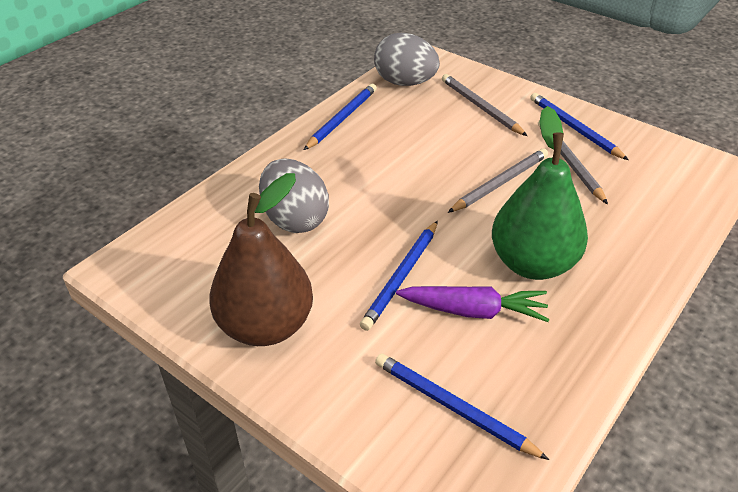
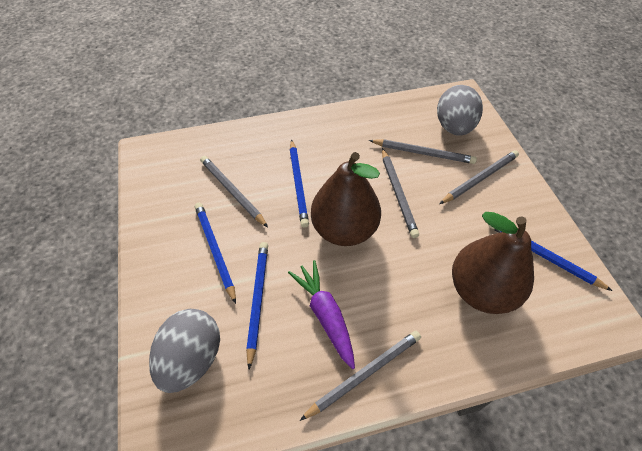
brown pear: [209,173,313,346] = 1 -> [311,152,381,246] [452,212,534,314] = 2
green pear: [492,106,588,280] = 1 -> none = 0
grey pencil: [442,74,527,136] [448,148,548,213] [538,120,608,204] = 3 -> [200,156,268,227] [300,331,421,421] [369,139,477,164] [382,148,419,238] [439,150,519,204] = 5

